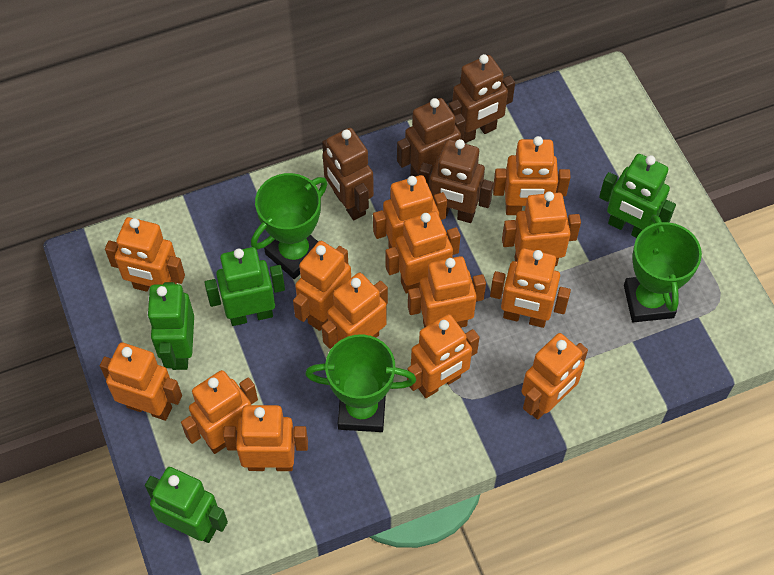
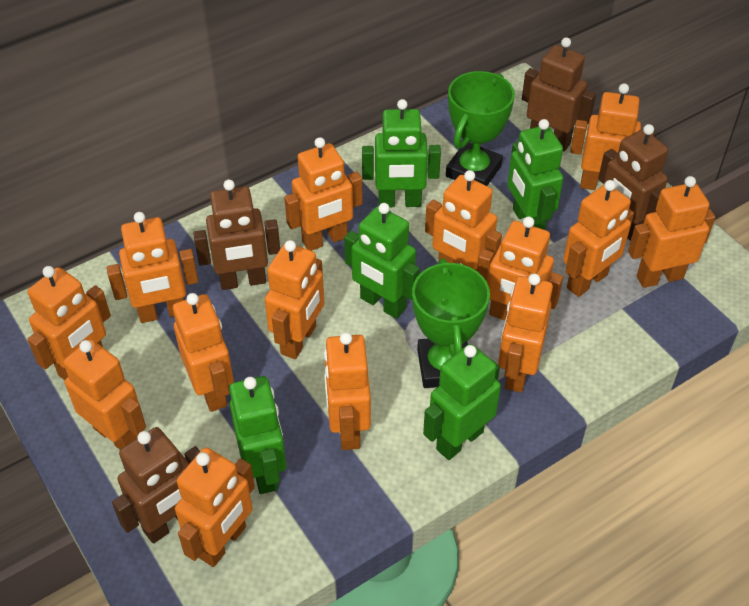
green robot: [145,467,228,543] [147,282,194,370] [205,247,285,326] [599,154,676,238] = 4 -> [229,376,286,494] [344,203,420,319] [362,99,441,207] [423,344,501,460] [507,119,563,230] = 5
green trophy: [251,173,327,279] [305,334,416,432] [624,215,702,322] = 3 -> [412,259,490,388] [446,71,515,186] = 2

